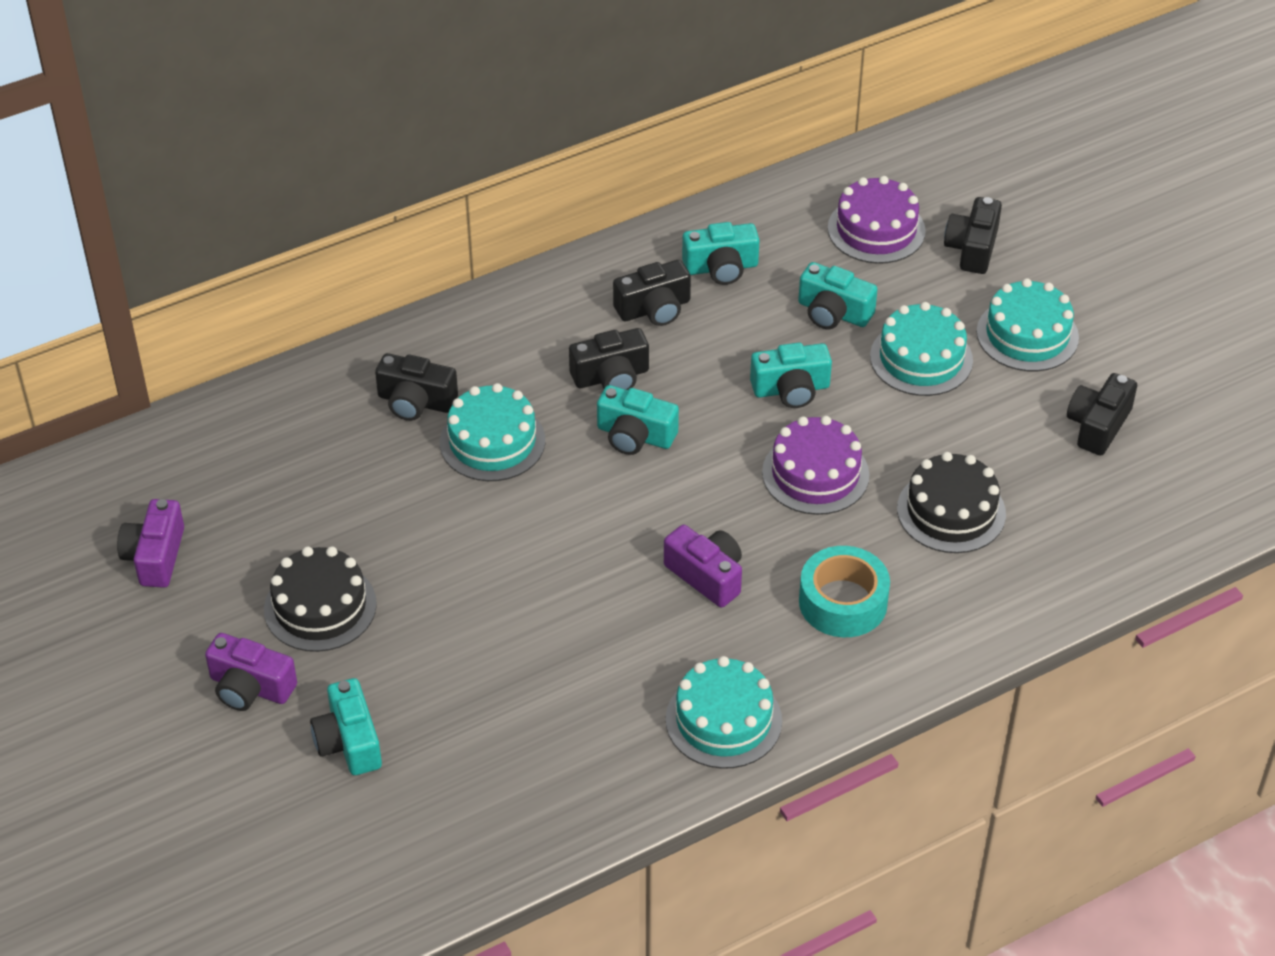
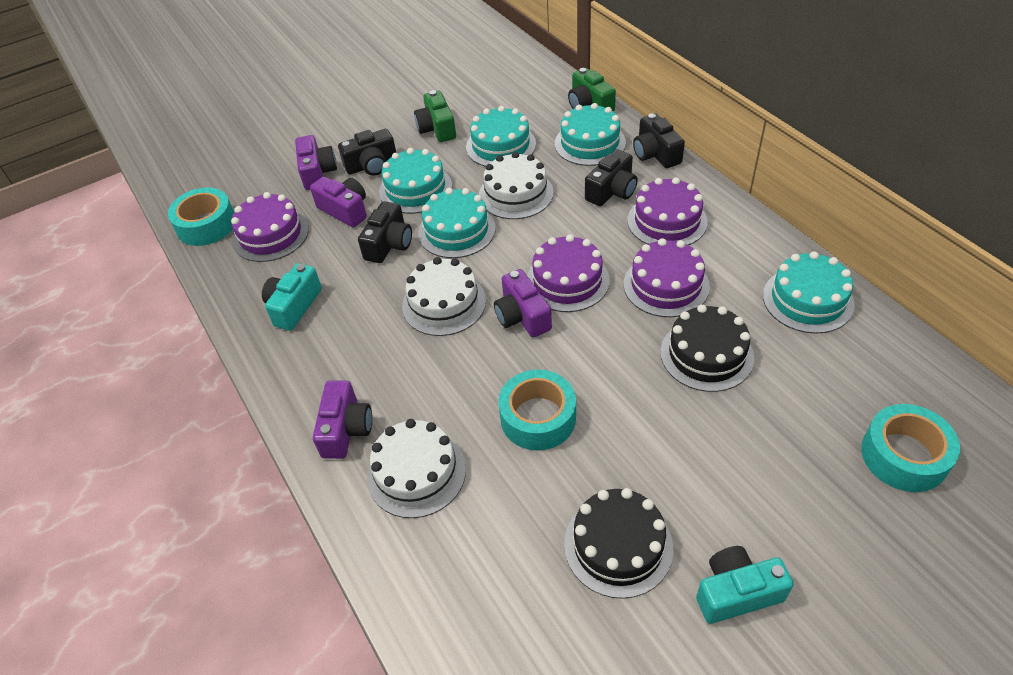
black camera: [375,353,458,421] [569,328,649,390] [613,260,691,326] [944,197,1002,274] [1067,373,1137,456] = 5 -> [338,129,396,176] [358,201,412,263] [585,149,638,206] [633,113,685,168] = 4
green camera: none = 0 -> [414,90,456,142] [568,68,616,112] = 2
purple cake: [762,416,869,515] [828,176,926,264] = 2 -> [231,192,309,262] [527,234,610,312] [624,238,710,317] [627,177,708,245] = 4
purple camera: [117,499,184,588] [205,633,297,711] [664,525,742,608] = 3 -> [295,135,337,190] [310,177,367,227] [313,381,372,459] [494,269,552,337] = 4
turquoise cake: [440,383,545,481] [666,656,782,769] [870,302,973,396] [977,278,1079,371] = 4 -> [379,148,452,214] [418,188,496,258] [466,106,536,167] [555,103,626,166] [763,251,855,334] = 5
turquoise camera: [310,678,382,775] [597,385,679,455] [682,222,760,285] [750,343,832,408] [798,262,877,329] = 5 -> [262,263,322,331] [696,546,794,624] = 2
turquoise tape: [799,546,890,637] = 1 -> [168,187,234,246] [498,369,576,451] [861,404,960,492] = 3
white cake: none = 0 -> [367,419,466,518] [402,257,486,336] [479,152,554,219] = 3

